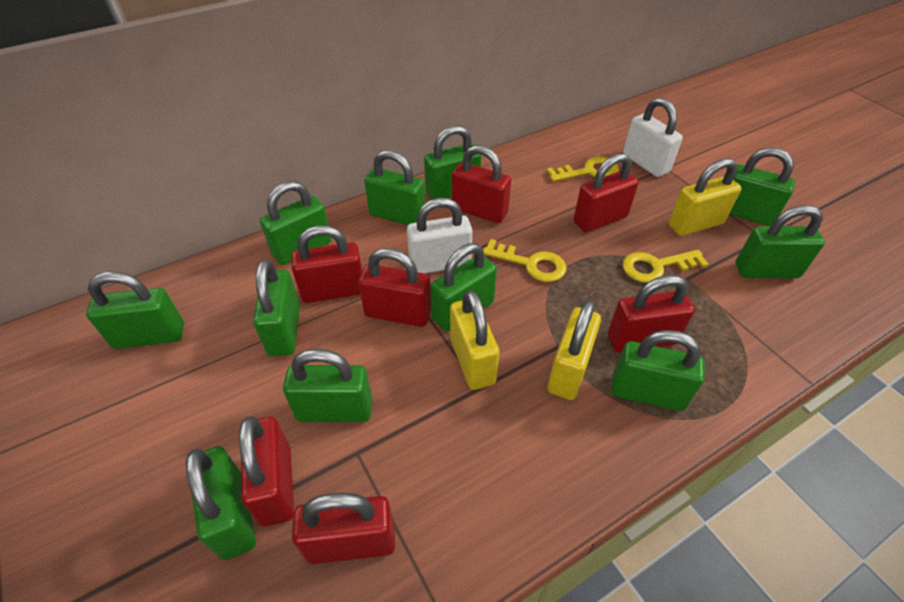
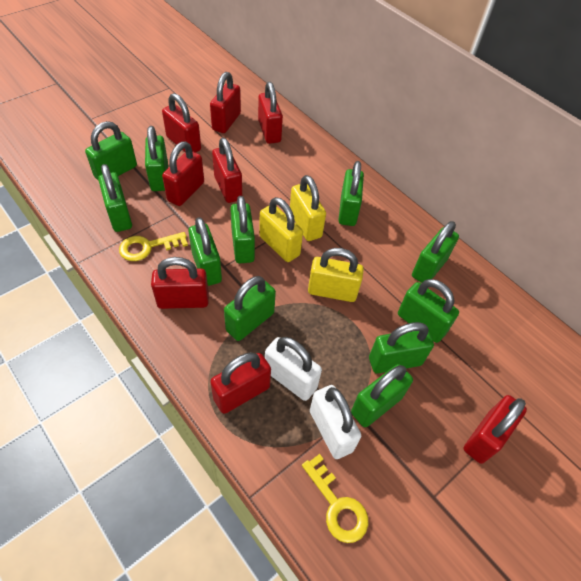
red padlock: [239,416,294,526] [291,225,363,303] [292,493,395,564] [358,248,431,327] [452,145,511,223] [573,153,639,232] [608,275,695,353] = 7 -> [151,257,209,309] [162,93,201,153] [162,142,204,206] [210,72,241,133] [210,352,271,414] [212,138,242,203] [258,82,283,144] [463,395,527,464] = 8
yellow key: [483,239,567,282] [547,157,619,182] [623,250,709,283] = 3 -> [119,232,188,261] [302,454,368,543] = 2

